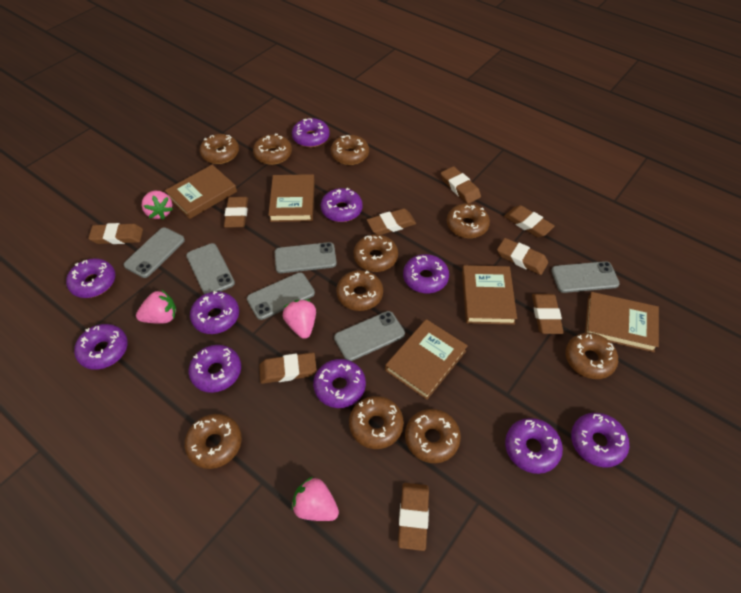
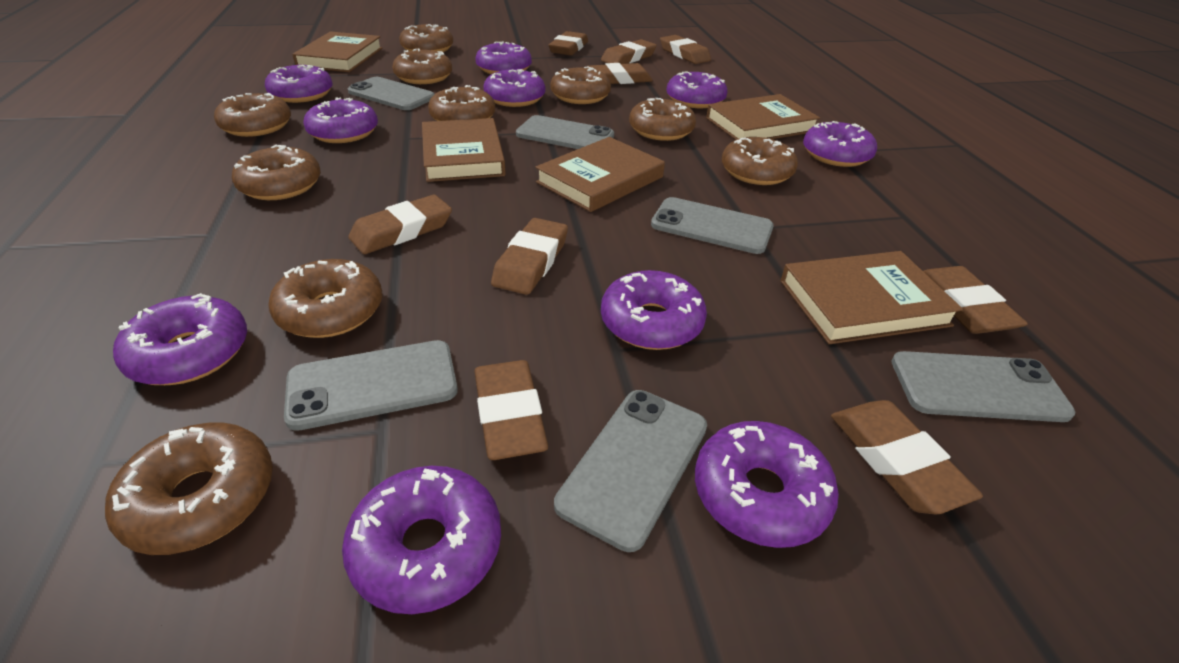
pink strawberry: [136,290,177,324] [142,191,173,220] [283,300,316,339] [291,477,339,521] = 4 -> none = 0

